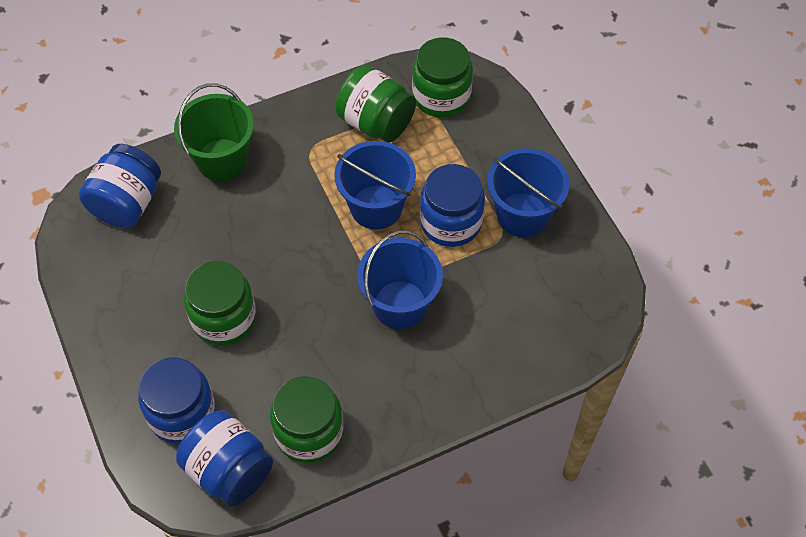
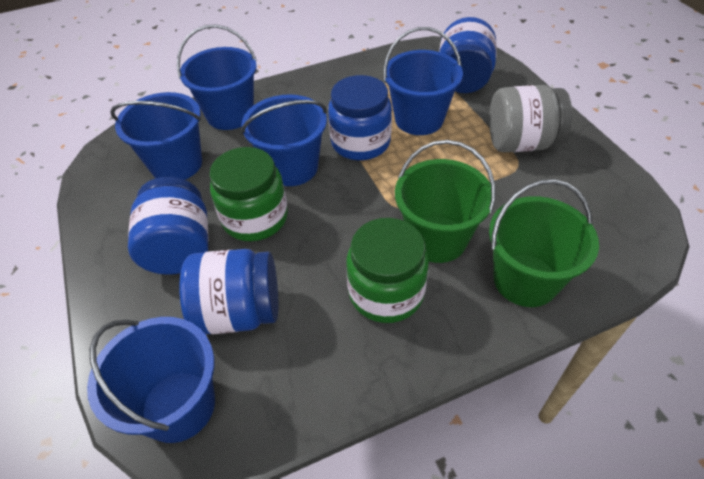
blue bucket: [334,141,416,230] [357,230,443,329] [487,148,569,237] = 3 -> [87,317,215,443] [110,92,202,180] [177,25,257,130] [241,94,327,186] [383,27,463,135] = 5
green bucket: [174,84,254,181] = 1 -> [395,140,496,263] [489,179,599,307] = 2
green jar: [184,261,256,346] [270,376,343,463] [335,65,416,143] [412,37,473,118] = 4 -> [209,147,288,241] [346,218,429,323] = 2
grey jar: none = 0 -> [489,85,572,152] = 1

